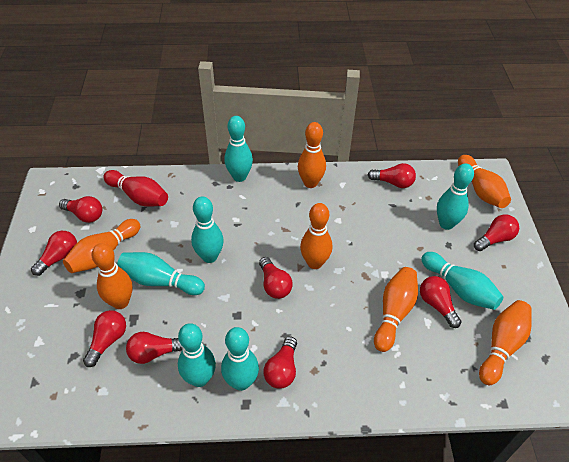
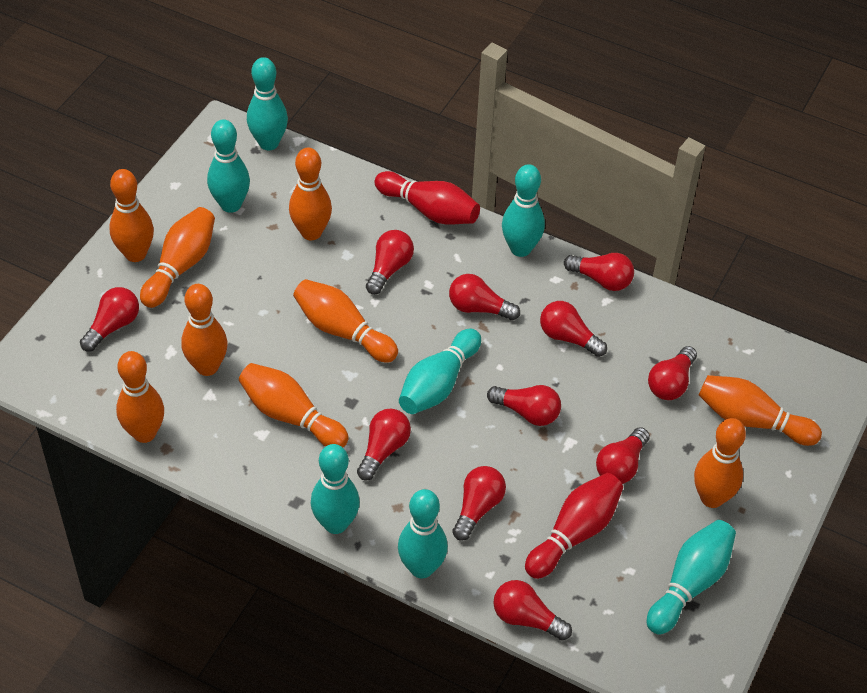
orange bowling pin: [63,219,140,273] [92,243,133,309] [298,122,326,188] [300,203,332,269] [374,267,418,352] [458,155,511,208] [479,300,532,385] = 7 -> [110,169,154,262] [116,351,164,443] [140,207,215,308] [181,284,228,376] [239,363,349,447] [289,148,332,240] [293,279,398,363] [694,418,746,508] [699,375,822,446] = 9
red bowling pin: [103,170,168,207] = 1 -> [374,171,480,225] [525,473,623,579] = 2
red light bulb: [31,231,77,276] [59,196,102,223] [83,310,126,367] [126,332,183,364] [259,257,293,299] [264,336,297,389] [368,163,416,188] [420,276,462,328] [474,214,519,251] = 9 -> [80,287,139,352] [357,409,411,481] [366,230,414,295] [449,274,520,320] [452,466,506,541] [487,385,561,426] [493,580,572,641] [540,301,607,357] [564,253,634,291] [596,427,650,484] [648,346,697,400] = 11

